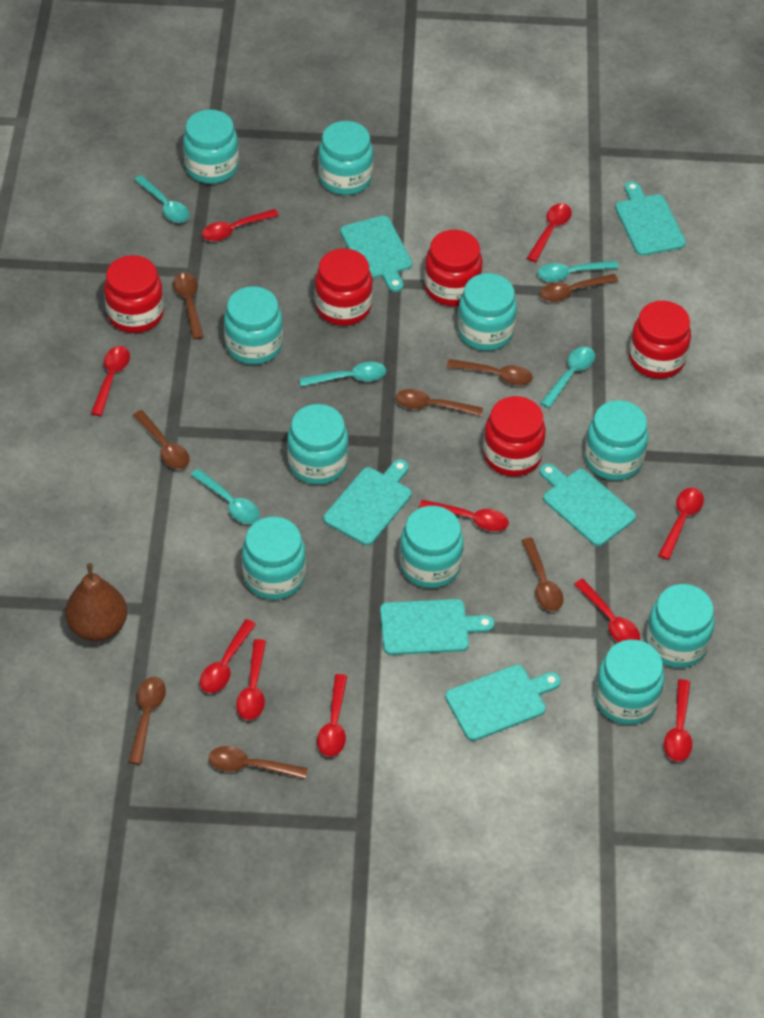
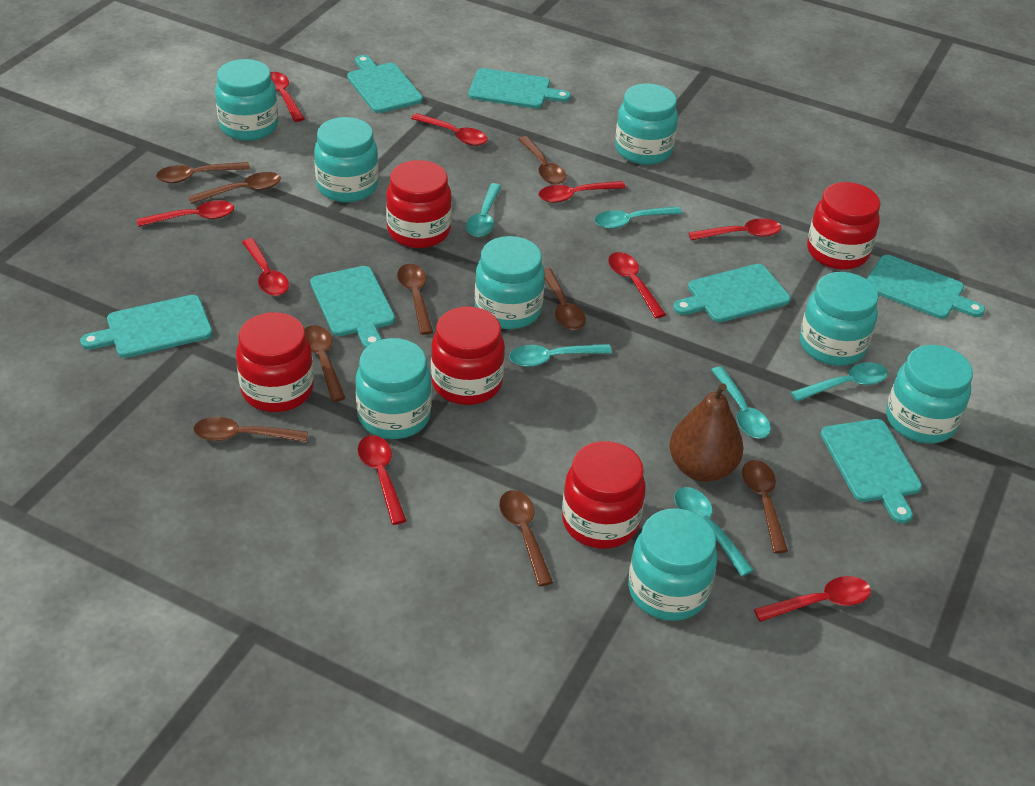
brown spoon: [129,677,166,765] [133,410,190,469] [173,273,204,339] [209,746,308,779] [396,389,483,416] [447,359,533,386] [521,538,564,611] [540,274,618,302] = 8 -> [156,162,250,183] [188,172,281,204] [194,417,308,442] [305,325,345,402] [397,264,433,335] [499,490,553,586] [518,136,566,184] [544,268,586,330] [742,460,788,553] = 9
red spoon: [91,346,130,416] [200,619,256,693] [202,209,279,241] [236,639,266,720] [317,674,347,757] [419,500,509,531] [527,203,572,262] [574,579,640,643] [658,488,704,560] [664,679,692,761] = 10 -> [137,200,234,227] [242,238,289,296] [271,72,305,122] [358,435,407,525] [411,113,487,146] [539,181,626,203] [608,252,666,318] [688,219,781,241] [754,576,871,622] = 9
turquoise cutting board: [324,459,411,546] [340,216,412,292] [380,599,494,655] [445,665,561,741] [540,463,636,546] [615,181,686,256] = 6 -> [80,295,212,358] [310,266,395,349] [347,55,423,113] [468,68,571,109] [673,264,791,322] [821,419,922,523] [867,255,985,319] = 7
turquoise jar: [183,109,239,184] [224,286,283,365] [242,517,306,600] [287,404,348,485] [318,121,373,195] [399,506,463,588] [457,273,517,351] [584,400,648,481] [595,639,664,725] [645,584,715,668] = 10 -> [215,59,278,141] [314,117,379,202] [355,338,432,439] [475,236,545,329] [615,83,678,165] [628,508,717,621] [800,272,878,366] [886,345,973,443] = 8
turquoise spoon: [134,175,190,223] [191,468,260,524] [300,362,386,387] [537,261,619,282] [541,347,595,408] = 5 -> [466,183,502,237] [509,344,612,367] [594,206,682,229] [674,487,754,576] [711,366,771,438] [791,362,888,401] = 6

